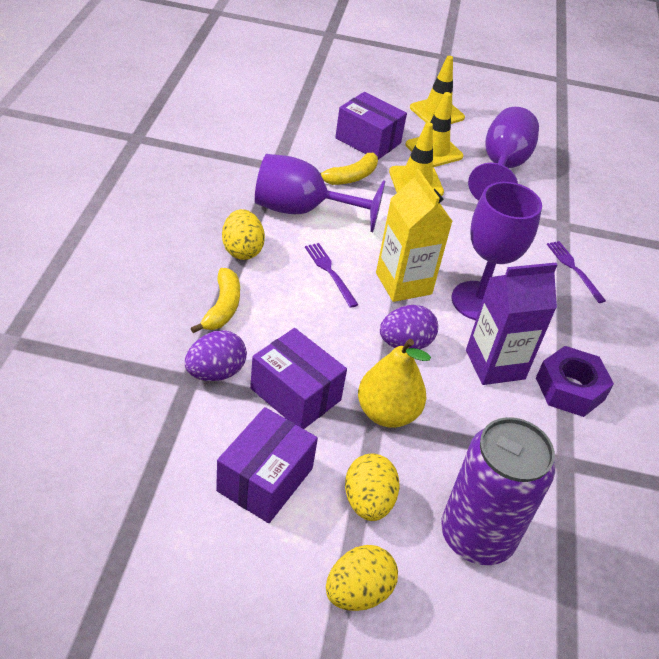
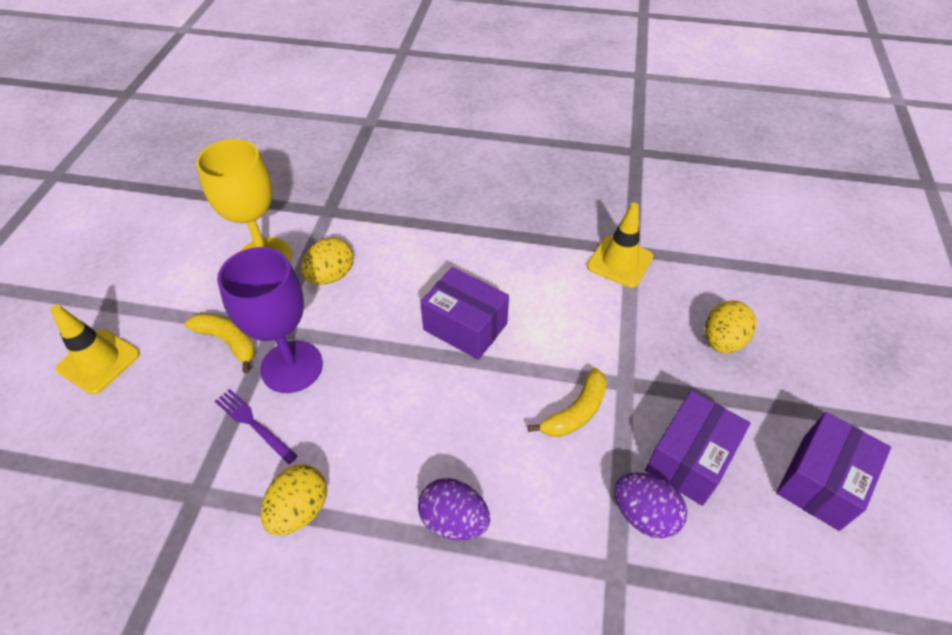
purple can: [441,417,555,565] = 1 -> none = 0
purple carton: [466,263,557,385] = 1 -> none = 0
purple fork: [305,243,358,308] [547,241,606,303] = 2 -> [215,389,298,464] = 1
purple goblet: [255,154,385,232] [452,182,542,320] [468,107,539,201] = 3 -> [217,247,323,393] = 1
purple nut: [536,346,614,417] = 1 -> none = 0
yellow carton: [376,169,453,302] = 1 -> none = 0
yellow goblet: none = 0 -> [196,139,292,262] = 1
yellow pear: [358,339,431,428] = 1 -> none = 0
yellow traffic cone: [389,122,444,196] [406,92,464,167] [410,56,465,124] = 3 -> [50,305,140,395] [587,203,653,288] = 2

